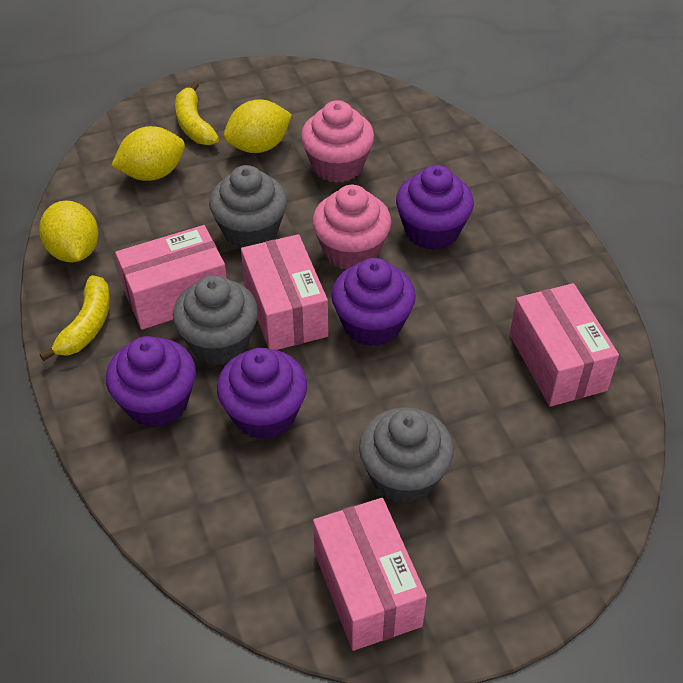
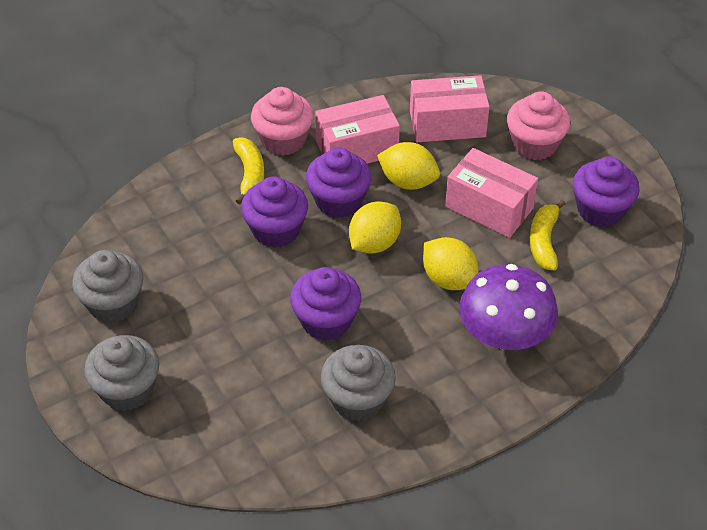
pink box: [115,225,227,330] [241,234,328,350] [313,498,427,651] [510,283,619,407] = 4 -> [315,95,400,164] [410,75,489,142] [445,148,538,238] = 3
purple mushroom: none = 0 -> [459,264,558,350] = 1

